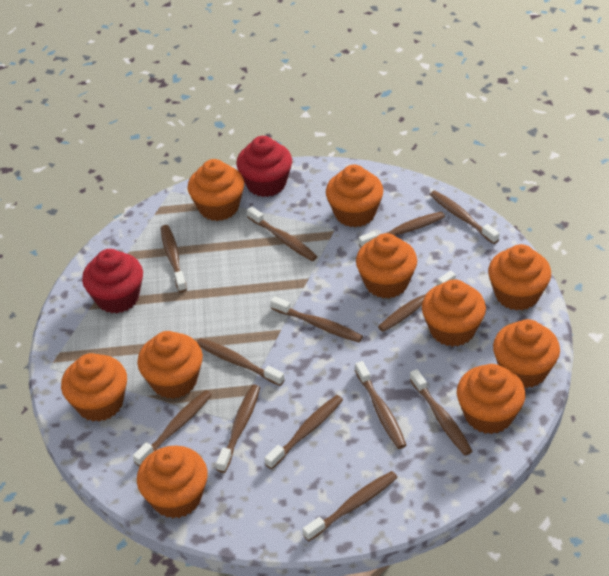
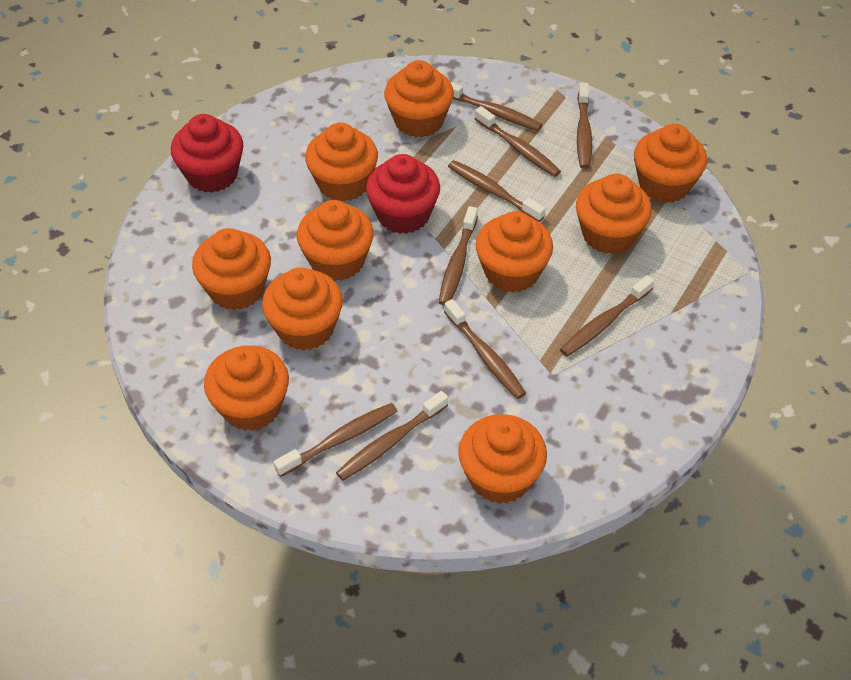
brown toothbrush: [133,390,212,467] [161,225,187,293] [197,338,285,386] [216,384,260,473] [247,206,318,261] [264,395,343,469] [271,296,363,343] [303,471,398,541] [355,361,406,449] [358,212,445,248] [378,271,456,332] [410,369,472,456] [430,191,500,244] = 13 -> [274,403,397,477] [336,391,448,481] [439,206,478,306] [444,299,526,399] [448,160,545,222] [451,82,542,131] [475,106,561,177] [560,275,654,357] [577,83,592,169] = 9

